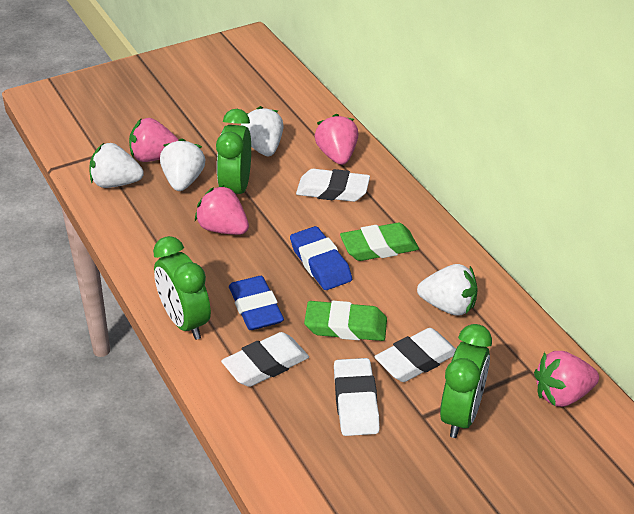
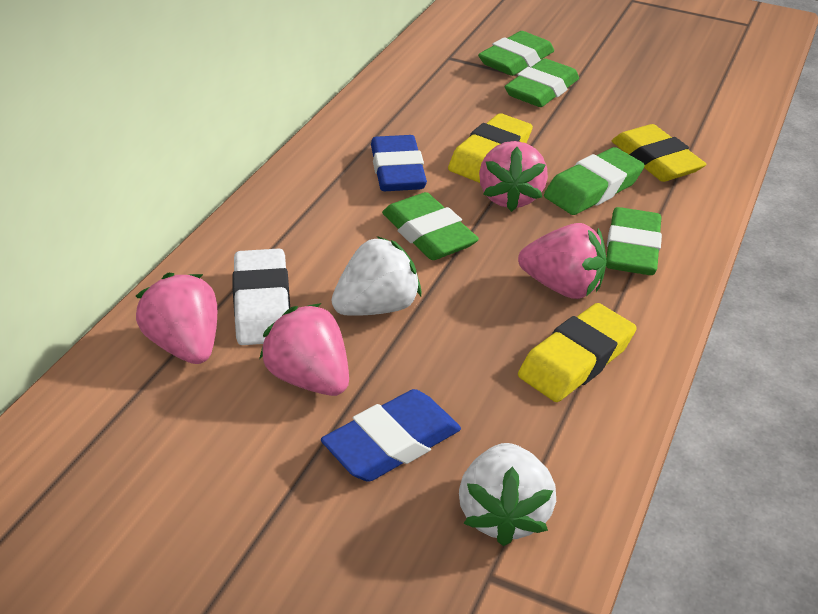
green clock: [153,236,211,340] [216,109,251,194] [440,324,492,438] = 3 -> none = 0
green eraser: [304,301,387,341] [340,223,419,261] = 2 -> [382,192,479,260] [478,31,554,76] [505,58,579,107] [544,147,645,215] [606,207,662,275] = 5
white eraser: [221,332,309,387] [296,169,370,202] [334,358,380,436] [375,328,456,382] = 4 -> [232,249,290,345] = 1
white strawberry: [89,143,144,188] [160,138,205,191] [241,106,283,156] [417,264,478,316] = 4 -> [332,236,421,316] [459,443,556,546] = 2
yellow eraser: none = 0 -> [448,113,533,183] [518,303,637,402] [612,124,706,182] = 3

